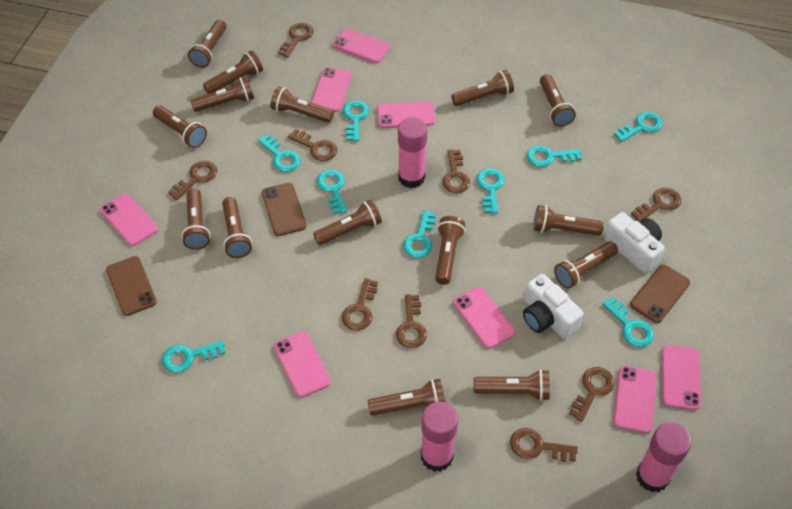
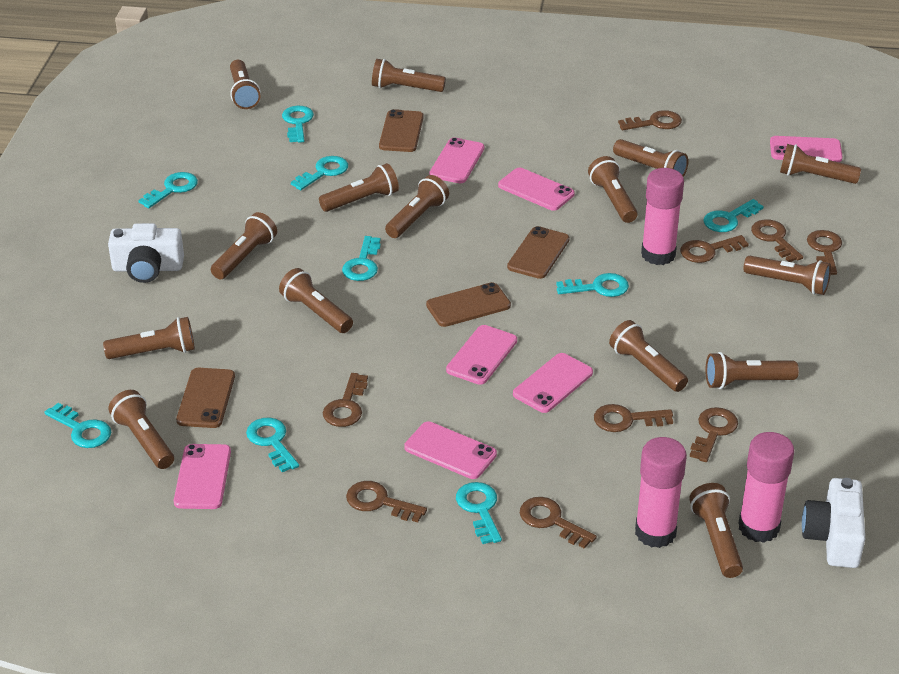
brown phone: [106,256,157,316] [262,183,307,236] [630,265,690,323] = 3 -> [176,368,235,428] [379,109,424,152] [426,282,511,327] [507,226,570,279] = 4
pink phone: [100,193,158,246] [274,331,331,398] [311,68,352,112] [332,28,390,63] [377,101,435,128] [453,287,515,349] [613,366,657,433] [662,345,701,410] = 8 -> [174,444,231,509] [404,421,497,479] [429,137,485,183] [446,325,517,385] [498,168,575,211] [513,353,593,413] [770,136,843,162] = 7

